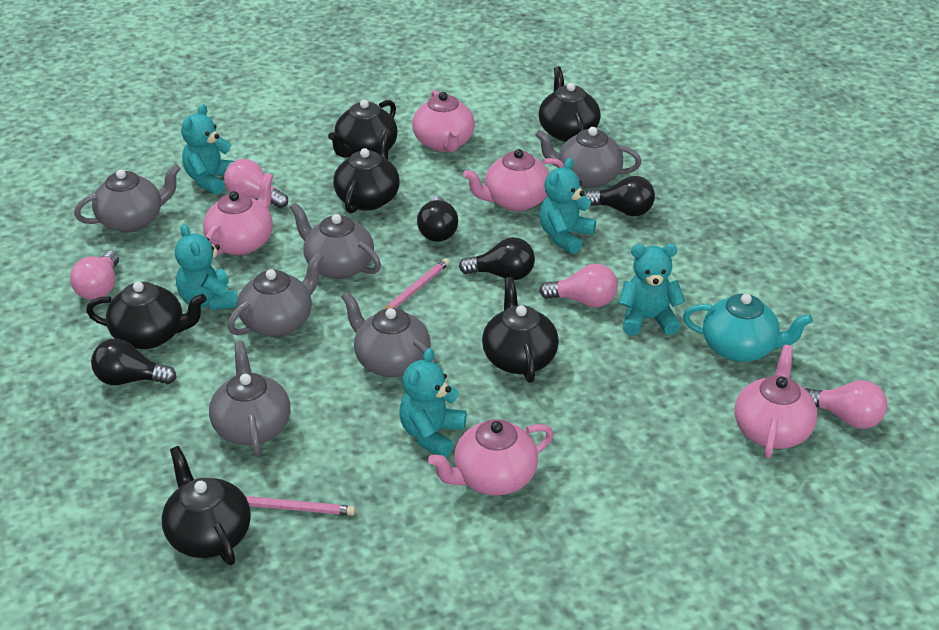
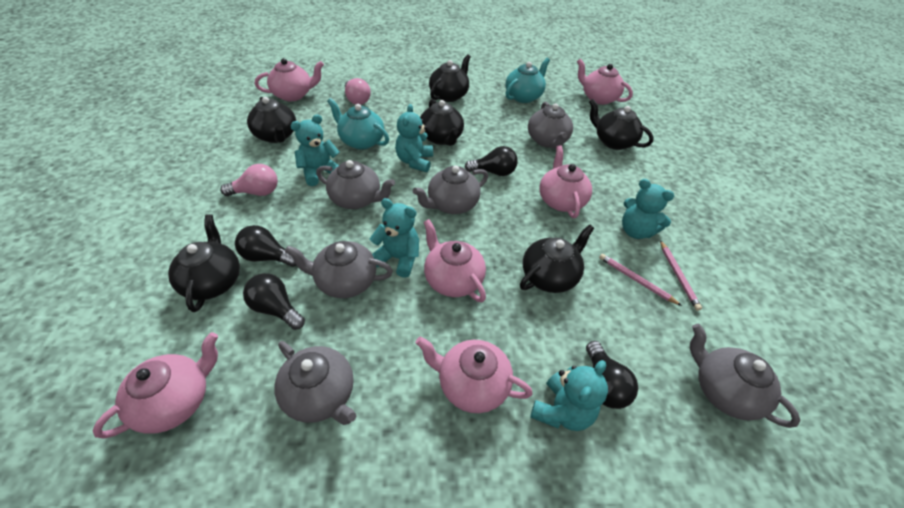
pink light bulb: [70,251,119,300] [224,159,288,208] [539,264,618,308] [805,380,887,429] = 4 -> [220,164,278,196] [345,78,371,105] = 2
pink teapot: [203,173,273,256] [412,90,475,152] [428,419,553,496] [463,149,564,211] [735,345,817,458] = 5 -> [92,332,218,439] [255,58,324,101] [416,337,533,413] [424,219,486,302] [539,145,592,218] [577,59,633,105] = 6
turquoise teapot: [683,294,813,362] = 1 -> [327,98,389,150] [505,58,550,103] = 2

